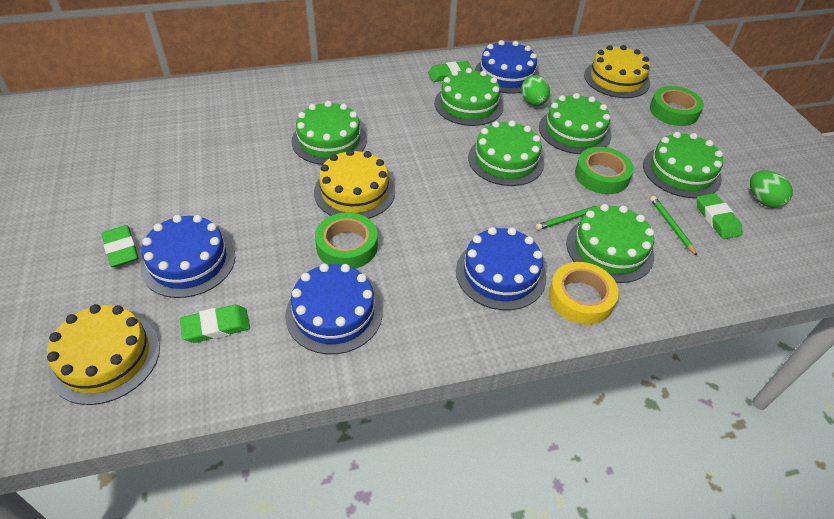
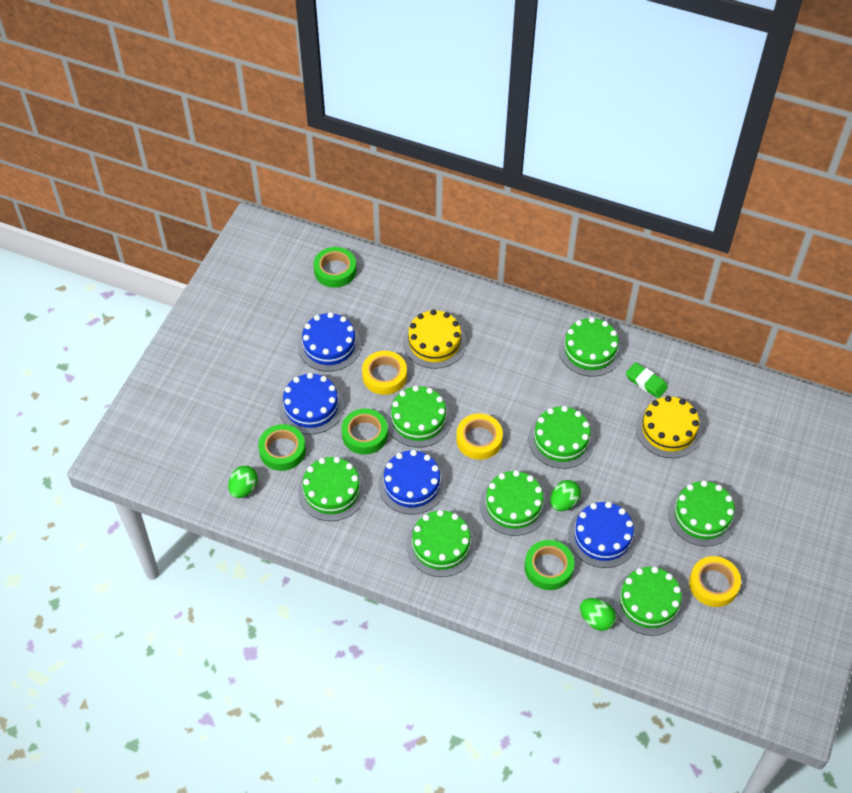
green cake: [292,101,367,165] [434,68,504,126] [468,120,544,186] [539,93,611,154] [566,204,654,283] [643,132,723,198] = 6 -> [298,457,366,521] [386,385,451,447] [406,510,476,577] [480,470,548,536] [528,406,595,469] [559,317,622,377] [613,567,685,636] [668,480,737,546] = 8
green egg: [521,75,550,106] [750,170,793,208] = 2 -> [228,466,258,498] [550,480,581,511] [580,598,616,631] = 3
green eraser: [102,225,139,267] [180,305,250,343] [428,61,473,82] [697,193,742,239] = 4 -> [626,362,668,398] = 1
green pencil: [536,205,601,230] [650,196,697,256] = 2 -> none = 0
green tape: [315,212,378,269] [575,147,634,194] [650,86,704,126] = 3 -> [258,424,306,471] [313,247,357,288] [341,409,388,455] [524,540,574,590] = 4
yellow cake: [47,304,160,405] [314,149,395,219] [584,45,650,98] = 3 -> [403,309,466,369] [636,396,702,458] = 2
yellow tape: [549,262,619,325] = 1 -> [362,351,407,395] [456,414,503,460] [689,556,741,607] = 3

